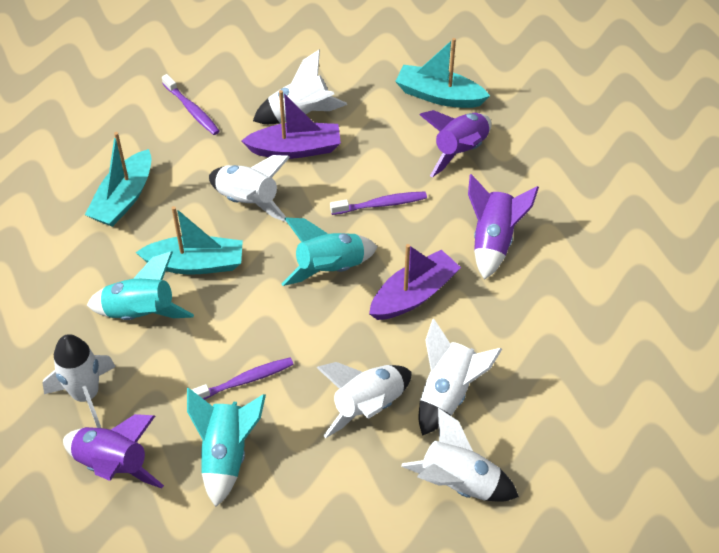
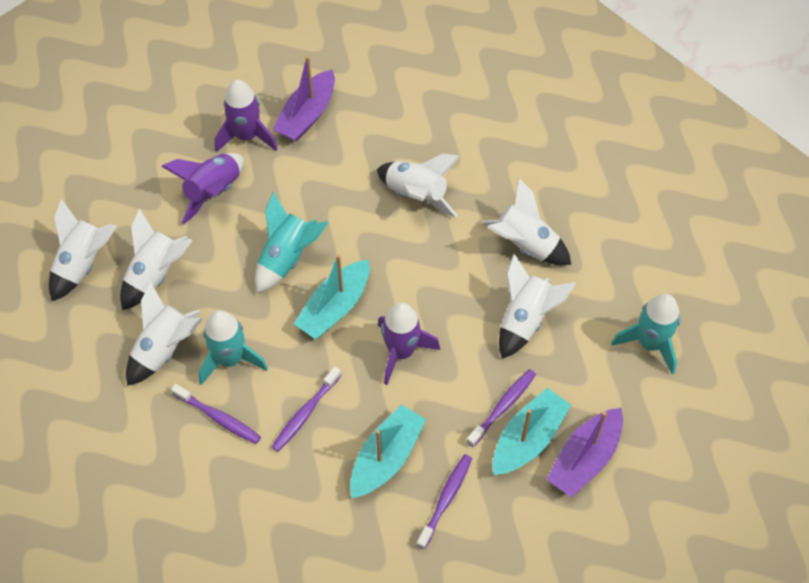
purple toothbrush: [162,74,220,135] [192,358,294,400] [330,192,427,215] = 3 -> [171,384,261,444] [272,366,341,452] [416,454,472,550] [466,369,536,447] = 4

